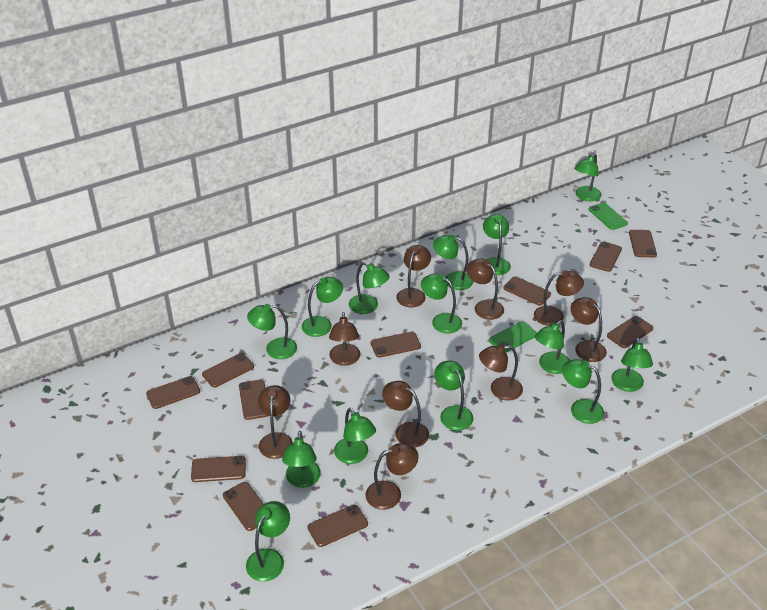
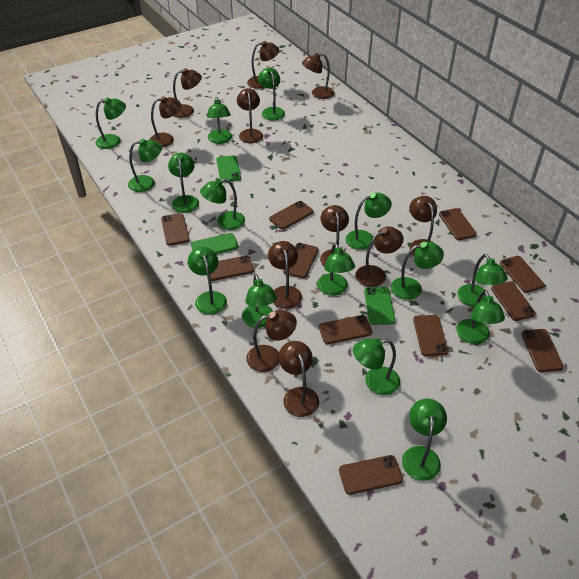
brown lamp: [258,385,293,459] [329,312,360,366] [365,443,419,510] [382,381,429,447] [396,245,431,307] [467,258,504,320] [479,344,523,401] [534,270,584,326] [570,297,607,362] = 9 -> [149,96,181,147] [173,68,202,118] [237,88,263,143] [246,310,297,372] [247,41,279,88] [268,241,302,309] [278,341,319,417] [302,53,334,99] [320,205,349,267] [355,226,404,287] [409,196,437,255] = 11
green lamp: [246,501,290,582] [247,304,297,359] [282,431,321,488] [302,277,343,337] [334,408,376,464] [349,262,390,314] [421,273,462,334] [433,235,473,290] [434,361,474,431] [483,214,511,275] [535,320,570,374] [562,359,604,424] [574,154,602,201] [611,338,653,392] = 14 -> [96,97,126,149] [128,139,162,192] [168,153,199,213] [188,247,227,315] [200,178,245,230] [207,97,232,144] [242,274,277,328] [258,67,285,120] [317,243,355,296] [346,193,392,250] [353,338,400,395] [391,242,444,300] [402,399,447,481] [456,290,505,344] [457,254,507,307] = 15
green phone: [489,321,537,353] [589,202,628,230] = 2 -> [191,233,239,254] [216,155,241,182] [364,287,395,325] = 3

